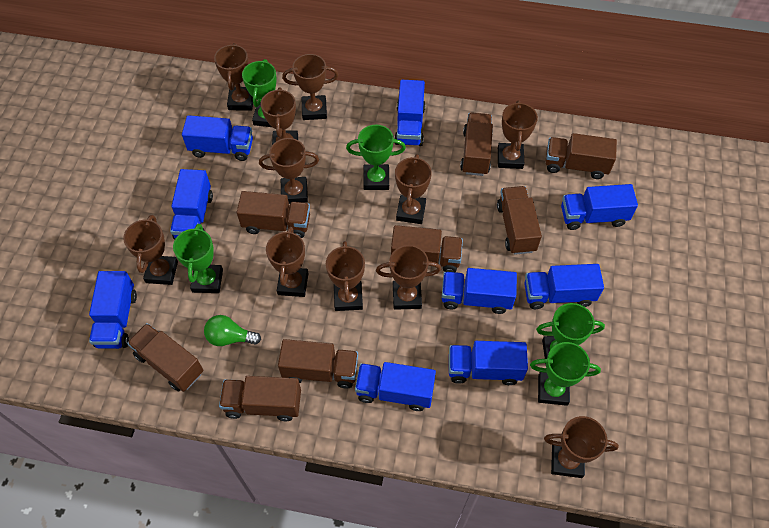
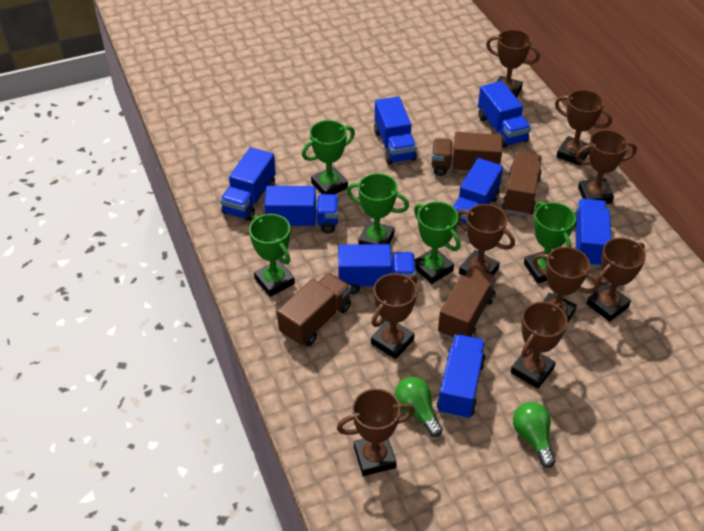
blue truck: [89,271,137,349] [170,169,213,239] [182,115,253,161] [355,362,436,411] [394,80,425,146] [442,268,517,314] [449,341,528,385] [524,264,604,309] [561,184,638,230] = 9 -> [220,147,276,221] [264,186,339,234] [338,244,416,294] [374,97,417,165] [436,334,486,419] [453,158,503,226] [478,81,531,148] [574,199,611,268] = 8
brown trophy: [123,215,178,285] [214,43,253,111] [259,138,319,204] [261,87,298,145] [266,227,308,297] [282,54,339,120] [326,241,365,311] [376,245,441,310] [395,154,432,224] [498,100,538,169] [544,416,619,478] = 11 -> [337,388,415,476] [371,273,417,359] [458,204,515,276] [486,29,540,98] [511,302,568,389] [533,247,599,324] [555,89,612,166] [575,130,637,204] [586,237,646,322] = 9
brown truck: [127,323,203,392] [219,376,301,421] [237,191,310,238] [278,339,358,389] [391,225,463,272] [460,113,493,176] [497,186,542,255] [546,133,617,179] = 8 -> [277,273,351,346] [432,132,502,176] [438,267,497,340] [502,151,542,216] = 4
green light bulb: [204,315,261,346] = 1 -> [395,377,443,437] [513,402,555,468] = 2

